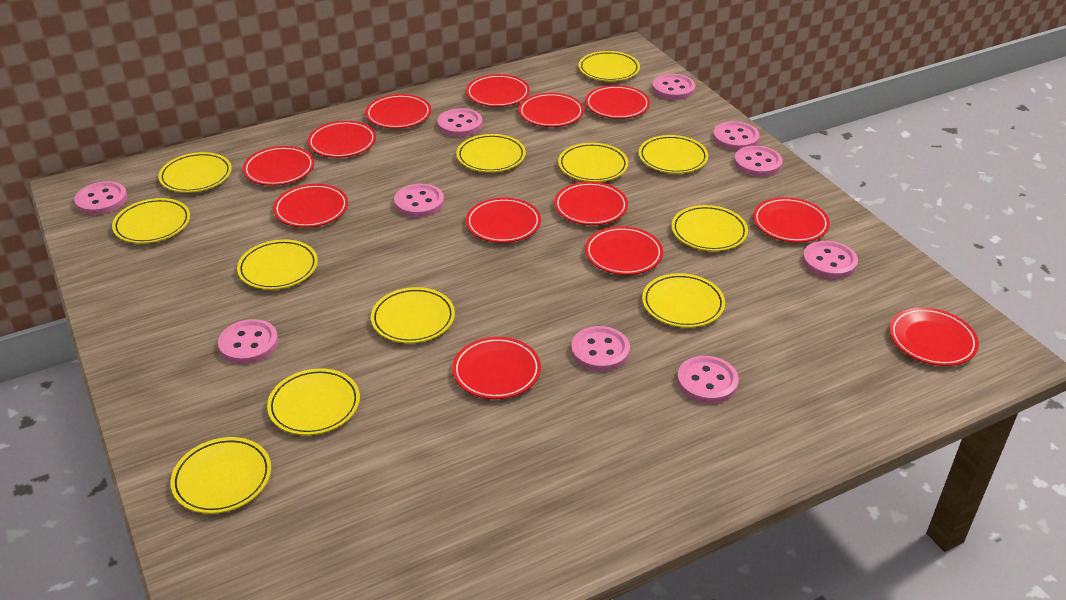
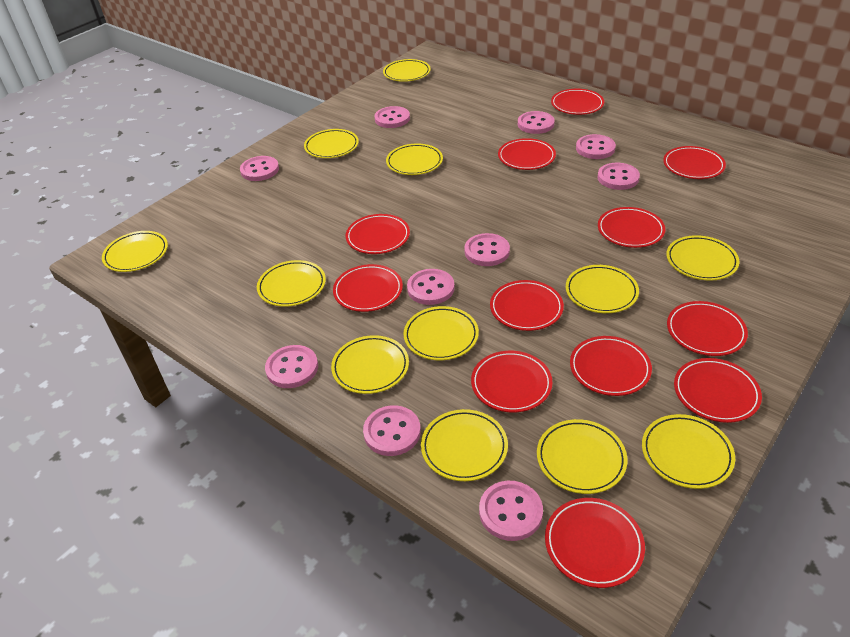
red plate: [243,146,314,186] [273,184,348,228] [308,121,376,158] [365,94,431,129] [452,337,541,399] [466,74,530,107] [466,198,541,243] [519,93,584,127] [554,182,628,225] [585,85,650,119] [585,226,663,275] [753,197,830,243] [889,307,979,366] = 13 -> [333,264,403,312] [346,214,410,254] [471,351,552,412] [490,280,564,331] [498,138,556,170] [545,498,645,588] [551,89,604,115] [570,336,652,396] [598,207,665,248] [663,146,726,179] [667,301,748,356] [674,358,762,423] = 12

